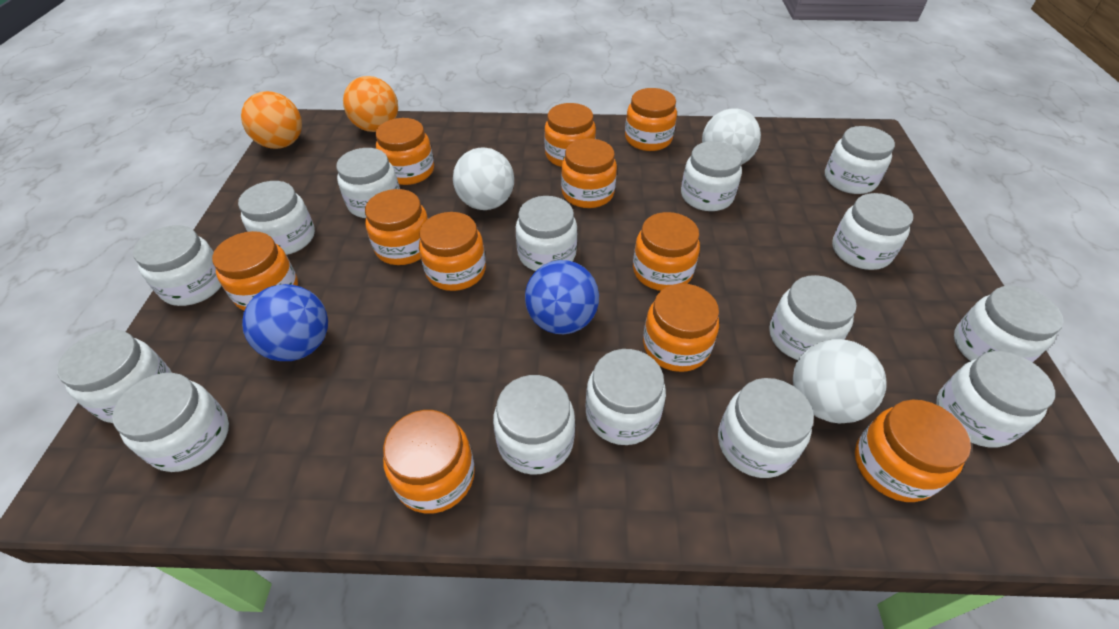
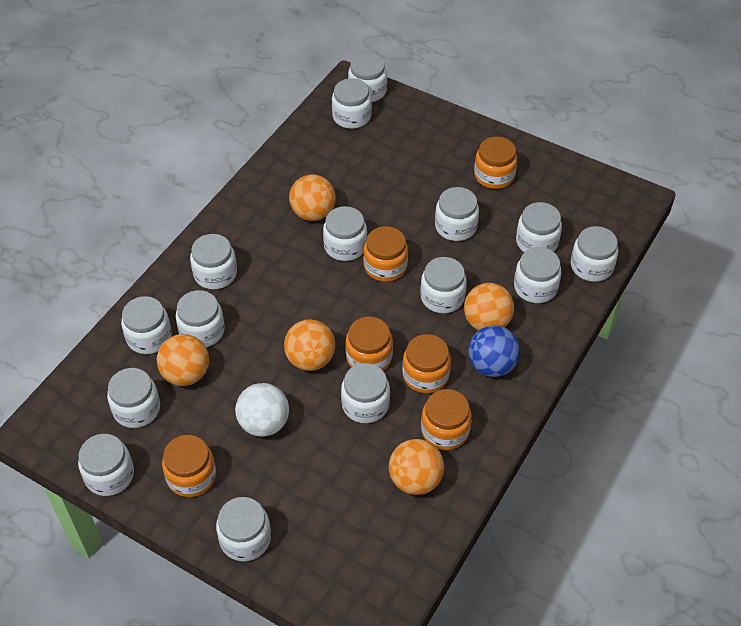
blue ball: [242,284,328,361] [525,260,599,334] = 2 -> [468,325,520,377] = 1
orange ball: [241,91,302,149] [343,76,398,132] = 2 -> [157,334,209,386] [284,319,335,371] [289,175,336,221] [389,439,444,495] [464,283,514,331] = 5
orange jar: [212,231,298,311] [365,189,428,265] [376,118,434,185] [383,410,475,514] [419,212,486,291] [544,103,596,167] [561,139,617,208] [625,88,677,151] [633,212,700,291] [643,283,719,372] [855,400,971,502] = 11 -> [162,435,216,497] [345,317,393,371] [364,226,408,282] [402,334,451,393] [421,389,472,450] [474,137,517,189] = 6
white ball: [453,147,514,210] [702,108,761,165] [793,339,887,424] = 3 -> [235,383,289,437] = 1

